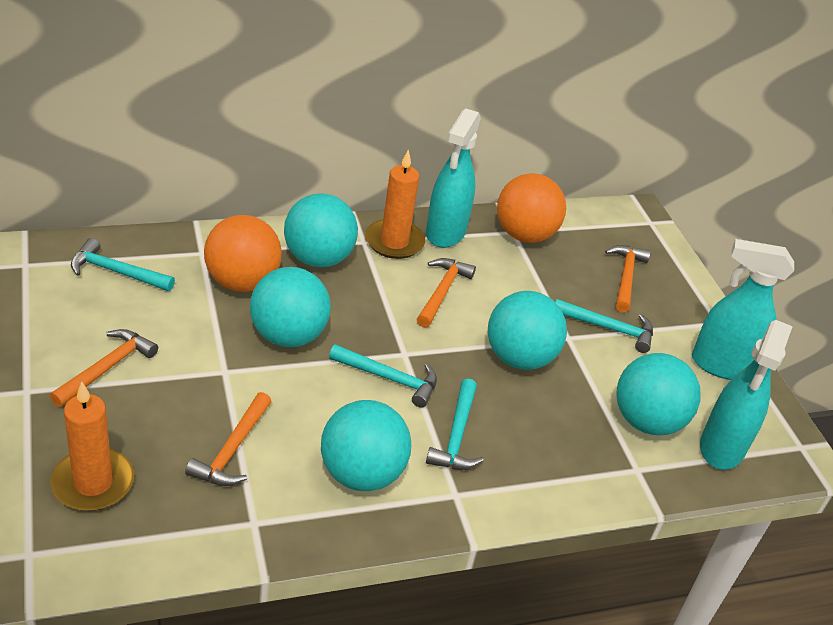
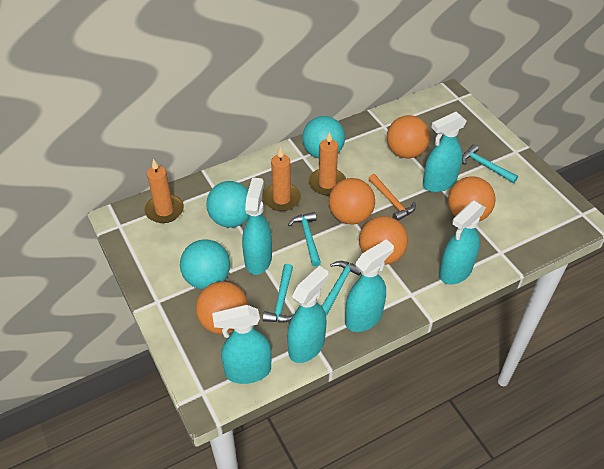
orange ball: [204,215,282,292] [497,173,566,243] = 2 -> [196,281,248,334] [329,178,375,224] [359,216,408,265] [387,115,430,158] [448,176,496,221] = 5
orange candle: [50,382,134,511] [365,150,425,259] = 2 -> [145,159,184,223] [263,147,301,211] [309,131,346,195] = 3
orange hammer: [50,329,158,407] [185,392,272,486] [417,258,476,328] [605,245,651,313] = 4 -> [368,174,416,221] = 1
turquoise ball: [250,267,331,347] [284,194,358,267] [321,400,411,491] [488,291,567,370] [616,353,701,435] = 5 -> [180,239,230,289] [206,181,249,228] [302,116,345,158] = 3
turquoise spray bottle: [426,108,481,248] [692,239,794,380] [700,320,793,470] = 3 -> [212,305,271,384] [242,178,272,275] [287,266,328,363] [345,239,394,332] [423,112,467,192] [439,201,486,284] = 6

